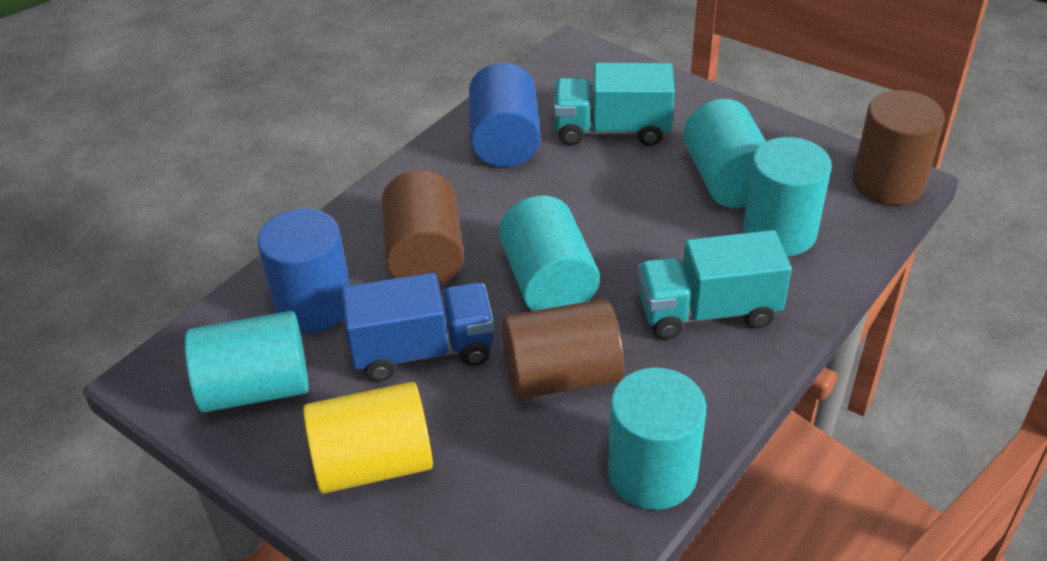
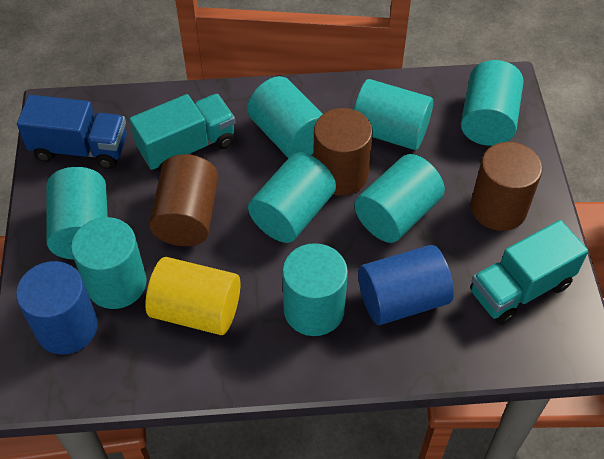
turquoise cylinder: [185,311,309,412] [499,195,600,311] [608,367,706,510] [683,99,766,208] [743,137,832,256] = 5 -> [47,167,108,260] [71,217,147,309] [247,76,323,158] [248,152,336,243] [282,243,348,336] [353,79,433,150] [354,154,445,243] [461,60,523,146] = 8

